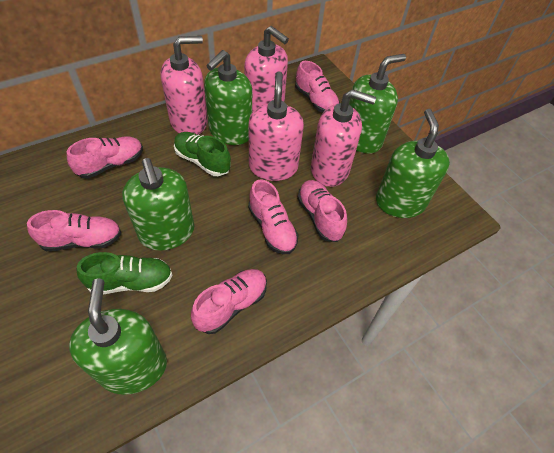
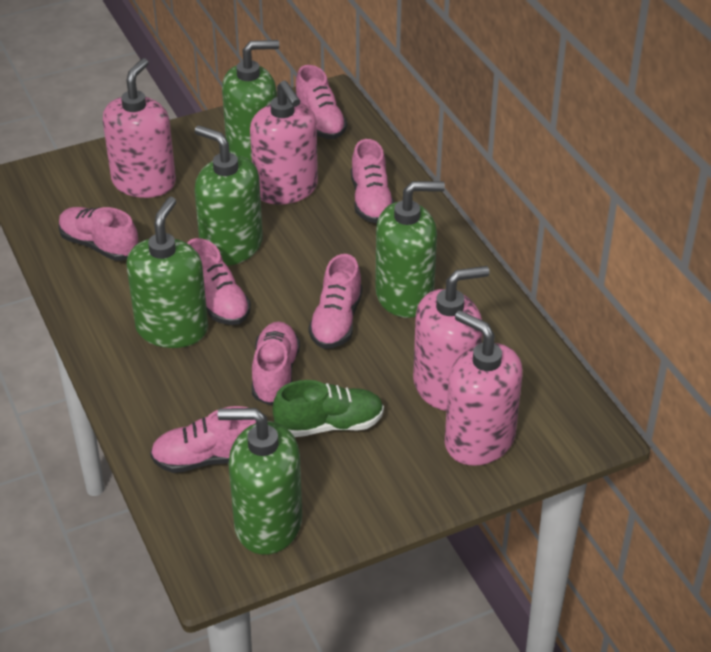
green shoe: [77,252,172,294] [174,132,231,176] = 2 -> [273,380,384,437] = 1
pink shoe: [27,210,121,251] [67,136,143,179] [191,269,267,334] [248,179,299,254] [295,61,340,113] [297,180,347,242] = 6 -> [58,207,139,261] [150,406,256,473] [187,238,251,325] [252,321,300,405] [295,65,347,139] [308,254,362,349] [351,139,394,223] = 7

